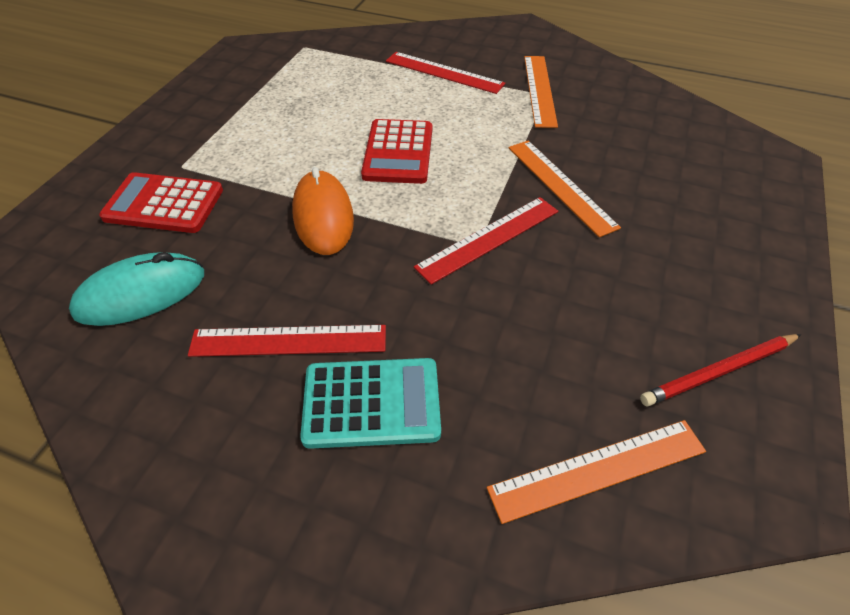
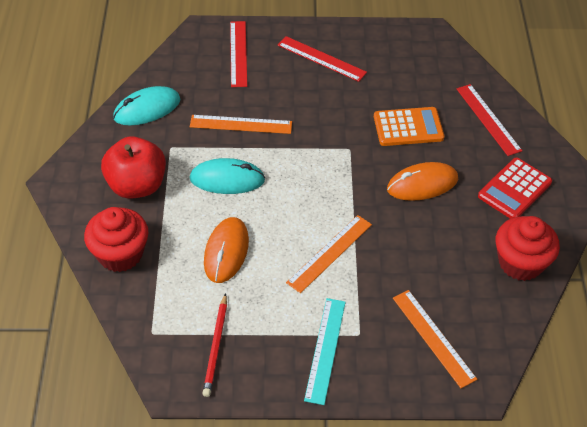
orange calculator: none = 0 -> [374,107,445,146] = 1
orange mouse: [292,167,354,255] = 1 -> [204,217,249,283] [387,162,458,201] = 2
red apple: none = 0 -> [101,136,166,199] = 1
red calculator: [99,172,223,233] [361,119,432,184] = 2 -> [478,158,552,219] = 1
red cupcake: none = 0 -> [84,207,148,272] [496,216,560,281] = 2
turquoise calculator: [300,358,441,449] = 1 -> none = 0
turquoise mouse: [69,252,204,326] = 1 -> [113,86,181,126] [190,158,265,194] = 2
turquoise ruler: none = 0 -> [304,298,346,405] = 1

